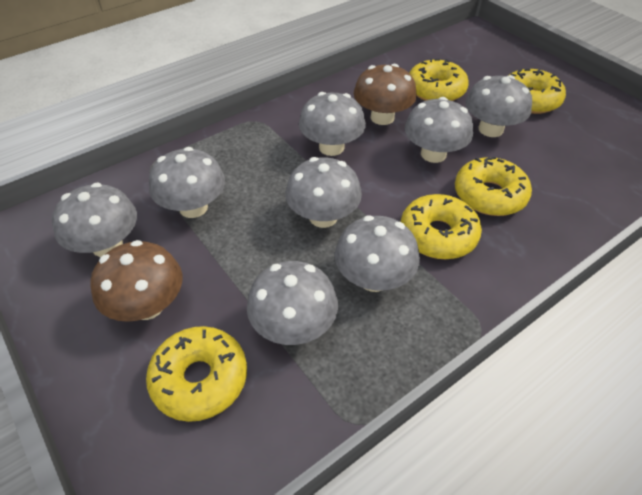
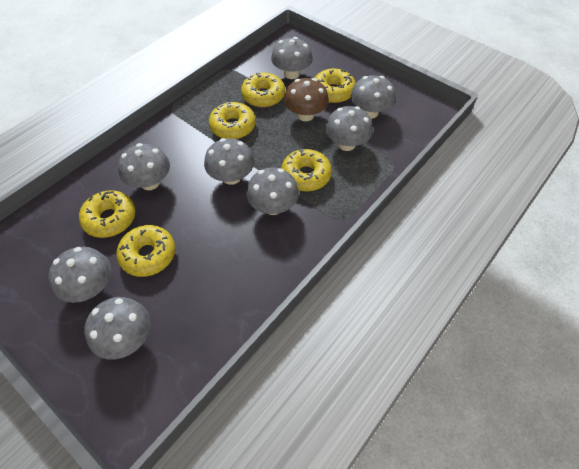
brown mushroom: [90,240,183,322] [354,64,417,125] = 2 -> [284,78,329,121] = 1
yellow donut: [146,326,247,422] [401,194,482,259] [409,58,469,101] [455,157,532,216] [508,69,566,114] = 5 -> [79,190,136,238] [116,225,175,277] [209,102,256,139] [241,72,285,107] [281,149,332,191] [315,69,356,103] = 6

